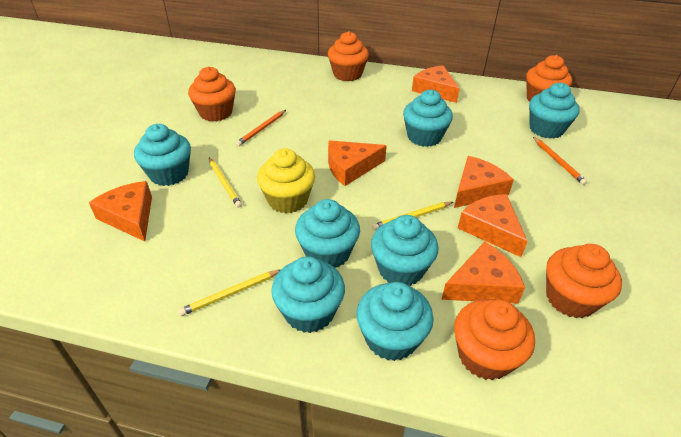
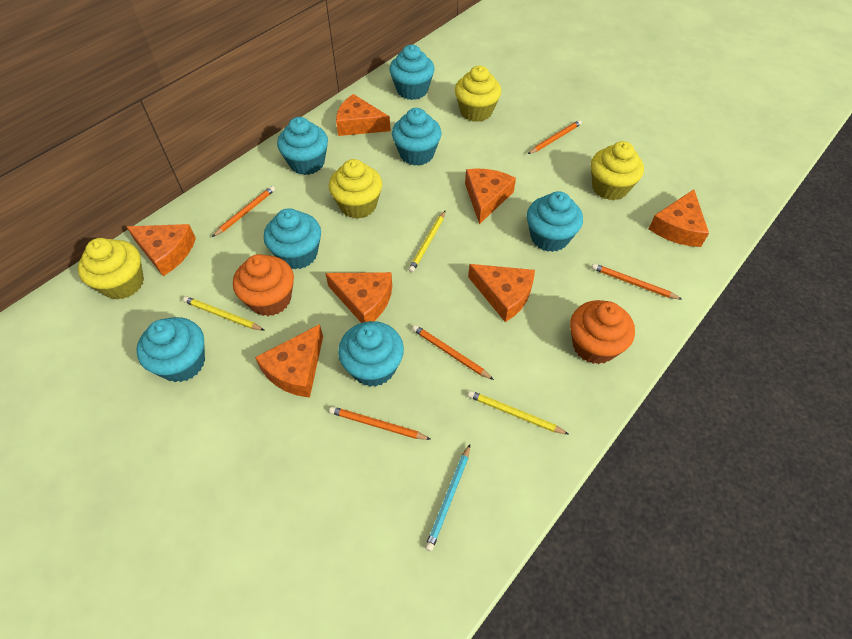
orange cheese: [89,181,152,241] [328,140,387,186] [412,65,460,103] [441,242,525,304] [454,156,514,208] [458,194,528,257] = 6 -> [126,224,196,276] [255,324,323,398] [325,272,392,323] [336,94,391,136] [465,168,516,224] [468,264,535,322] [649,189,709,247] = 7
orange cupcake: [188,67,236,122] [328,31,369,81] [454,299,535,380] [526,55,572,101] [546,244,622,318] = 5 -> [233,254,294,316] [570,300,635,364] = 2
orange pencil: [236,110,286,146] [533,137,587,185] = 2 -> [212,186,275,237] [329,406,431,440] [412,325,494,380] [528,120,582,154] [592,263,683,300] = 5
turquoise pencil: none = 0 -> [425,444,470,551] = 1
yellow cupcake: [257,148,315,213] = 1 -> [78,238,144,300] [329,159,382,219] [455,66,501,122] [591,141,644,200] = 4

